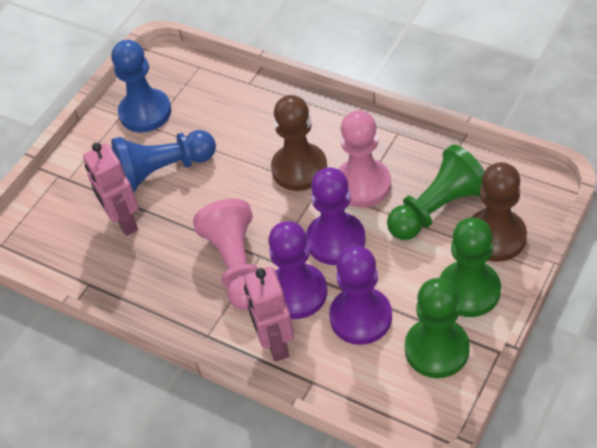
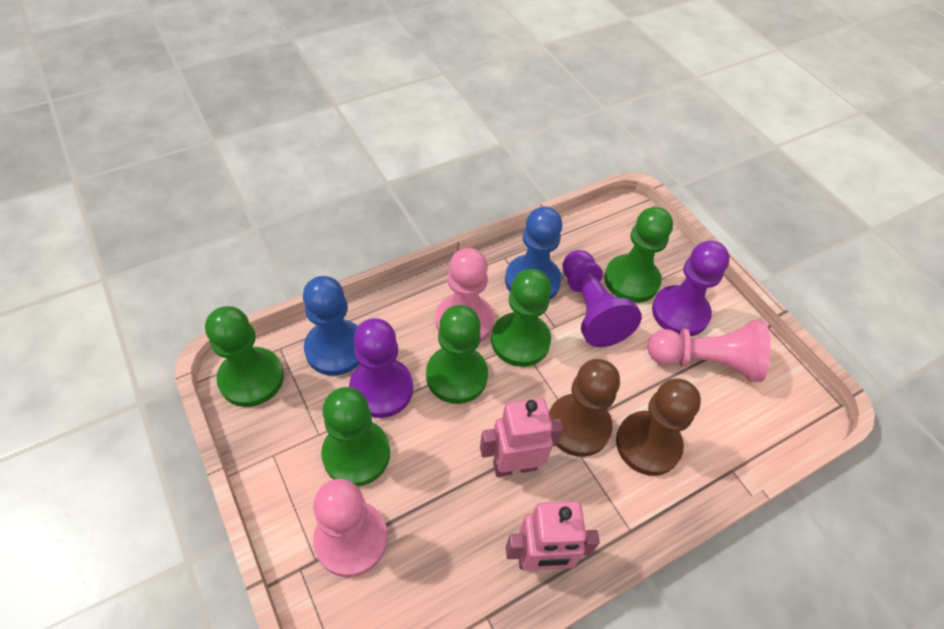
green pawn: [387,144,485,240] [405,278,470,378] [439,217,501,317] = 3 -> [205,306,284,407] [321,387,390,487] [426,305,488,404] [491,269,551,367] [604,207,673,303] = 5
pink pawn: [193,198,258,310] [338,110,391,207] = 2 -> [313,479,388,577] [435,248,494,343] [648,320,771,382] = 3

